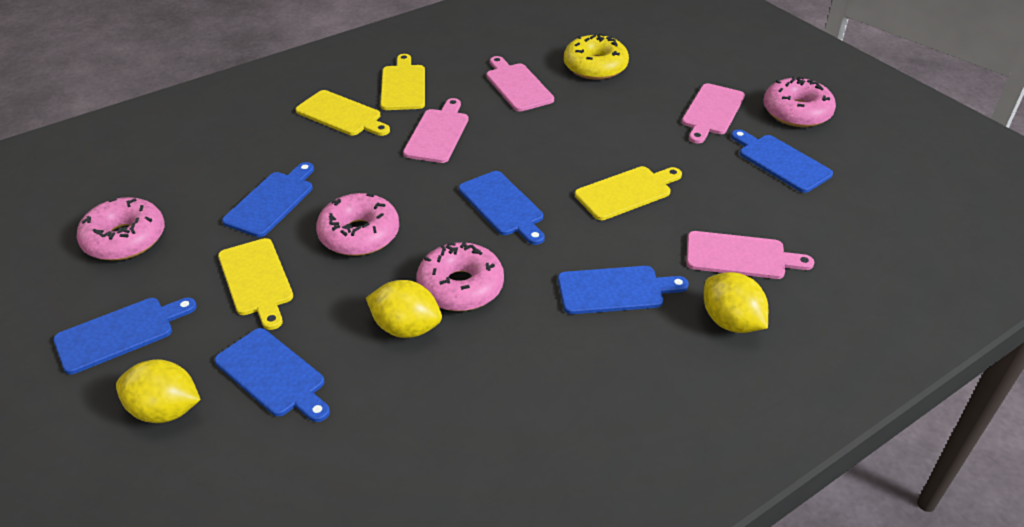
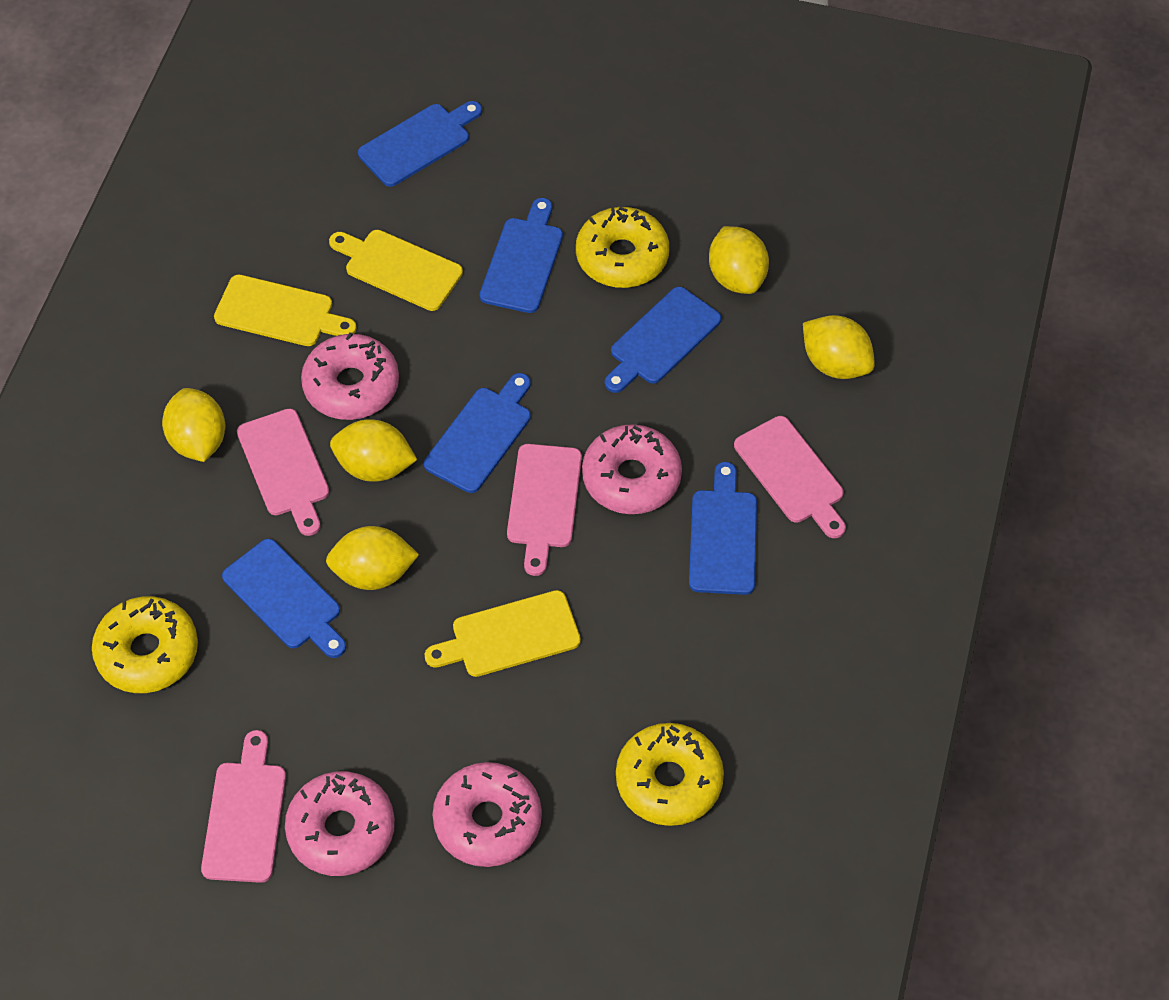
yellow cutting board: [218,238,293,330] [296,90,390,136] [380,54,425,110] [575,166,682,220] = 4 -> [214,275,357,346] [329,230,463,311] [425,590,581,677] = 3
yellow donut: [564,33,629,80] = 1 -> [92,596,198,693] [576,207,669,288] [616,723,724,826] = 3
yellow lemon: [116,359,201,423] [366,280,442,338] [704,272,768,333] = 3 -> [162,388,225,462] [326,526,419,590] [330,419,417,482] [709,226,769,294] [803,315,875,379] = 5

